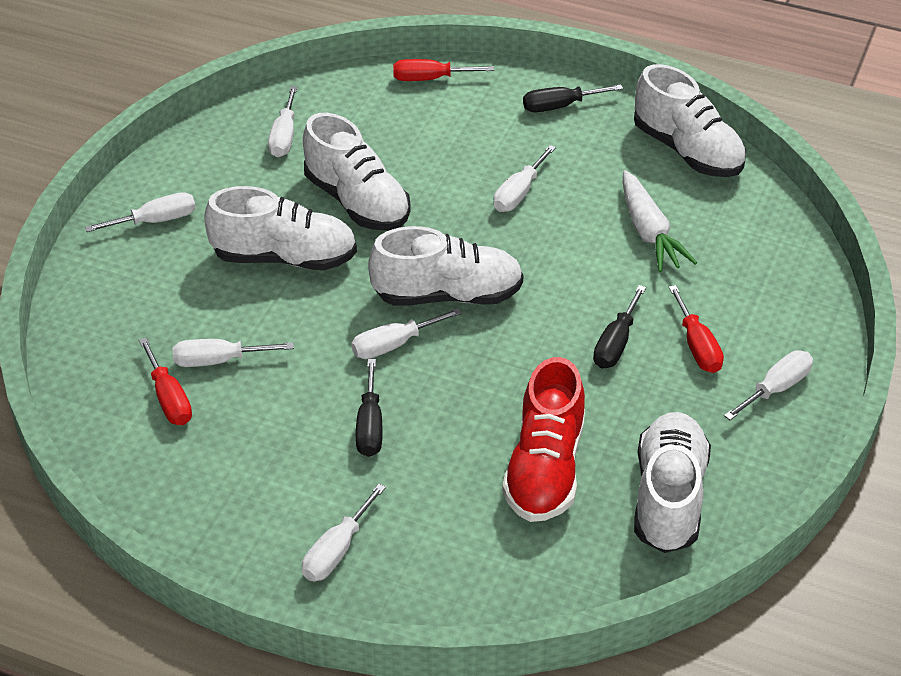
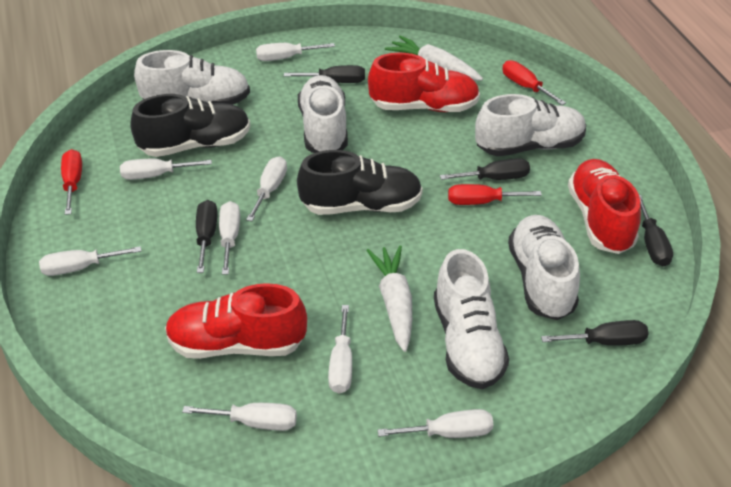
black screwdriver: [356,359,383,457] [523,84,623,112] [593,285,646,369] = 3 -> [196,200,218,273] [284,65,365,83] [440,158,530,180] [541,320,649,346] [639,195,673,267] = 5
black shoe: none = 0 -> [131,94,250,157] [297,150,423,215] = 2
red shoe: [502,357,585,522] = 1 -> [165,283,307,359] [368,53,480,112] [568,159,641,254] = 3
white carrot: [623,170,697,272] = 1 -> [366,246,412,352] [385,35,483,80] = 2
white screwdriver: [85,192,196,232] [172,339,294,367] [268,86,297,157] [302,484,386,581] [351,308,462,359] [493,145,556,212] [724,350,813,420] = 7 -> [39,246,141,276] [120,158,212,180] [182,403,297,431] [219,201,240,275] [246,156,287,221] [256,43,335,61] [328,305,352,394] [377,409,493,438] = 8

